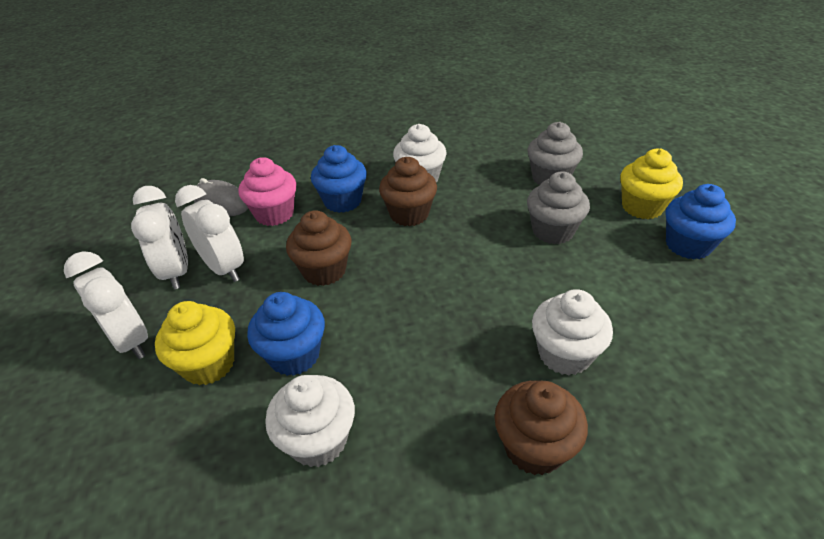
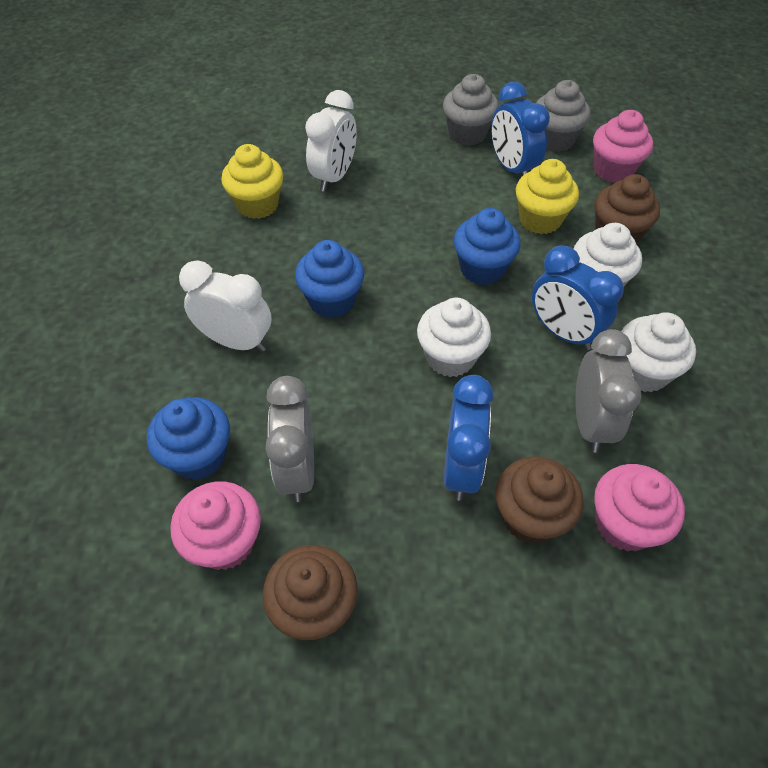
blue clock: none = 0 -> [444,375,494,501] [491,82,550,177] [532,245,624,350] = 3
grey clock: none = 0 -> [265,376,314,502] [575,329,641,453] = 2
grey mouse: [194,178,248,216] = 1 -> none = 0
pink cupcake: [238,157,296,226] = 1 -> [171,481,261,570] [593,110,653,183] [594,464,685,552] = 3
white clock: [64,251,148,359] [131,186,188,289] [175,185,244,282] = 3 -> [179,260,271,352] [305,90,357,192] = 2

